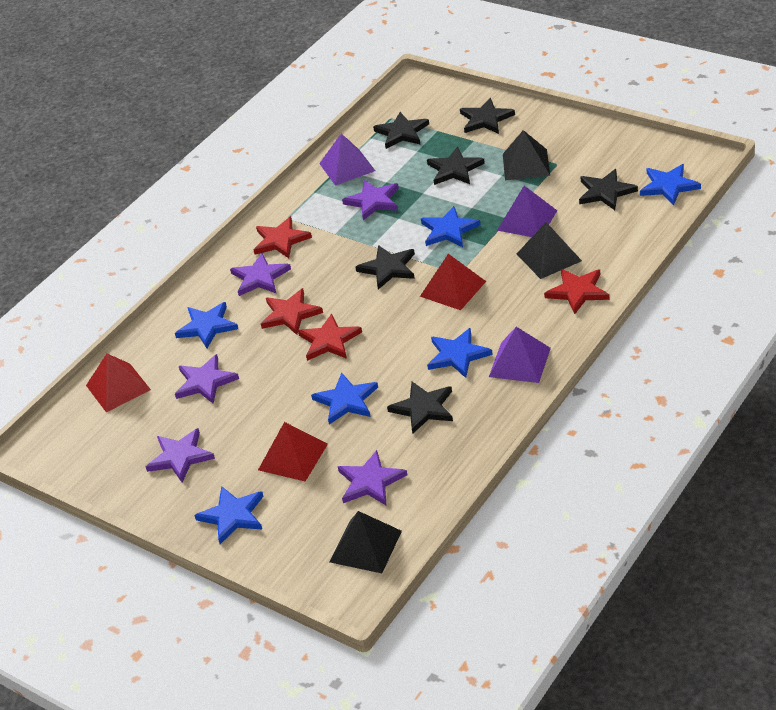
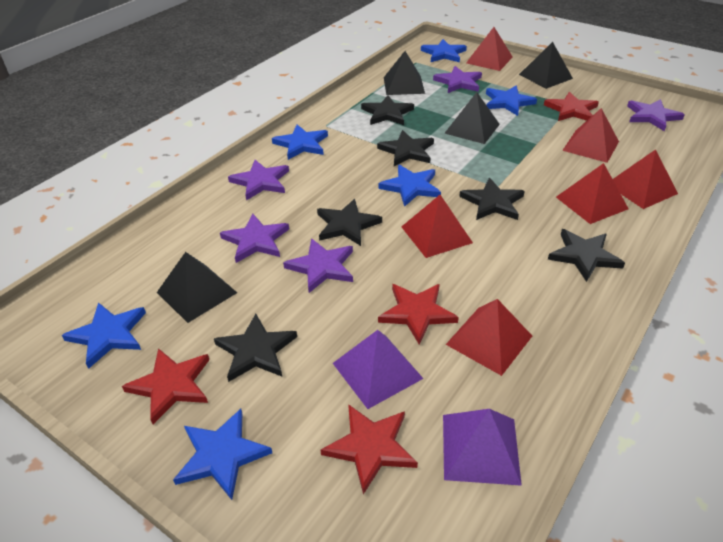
black pyramid: [330,511,402,573] [503,130,550,180] [517,222,582,279] = 3 -> [157,252,237,323] [384,51,425,95] [444,92,500,144] [519,42,573,89] = 4
purple pyramid: [319,134,375,186] [489,327,551,383] [497,186,557,237] = 3 -> [333,330,424,409] [443,409,522,486] = 2
red pyramid: [86,354,151,412] [258,422,328,481] [420,254,486,310] = 3 -> [402,195,473,258] [446,299,532,376] [466,27,513,71] [556,163,629,224] [562,108,619,163] [613,149,678,209] = 6

